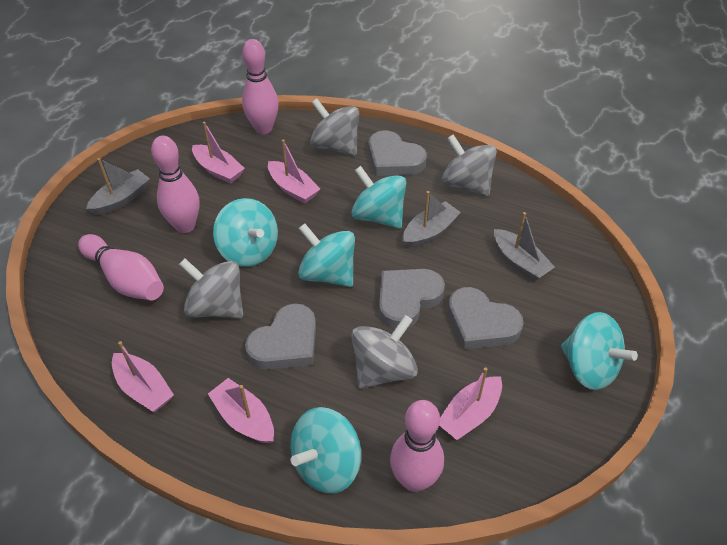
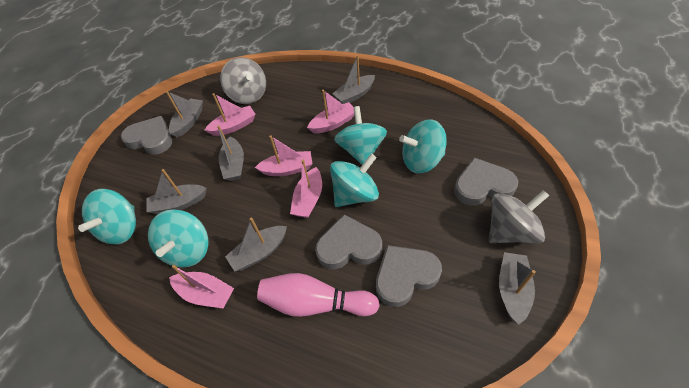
grey boat: [86,158,150,215] [403,191,461,248] [494,212,555,281] = 3 -> [146,169,207,214] [166,91,203,138] [217,125,244,181] [225,218,287,271] [332,55,375,104] [499,252,536,325] = 6
grey spinning top: [179,258,243,318] [310,99,359,156] [351,315,418,389] [442,134,497,196] = 4 -> [220,57,266,104] [489,190,549,243] = 2
pink bowling pin: [78,234,164,301] [151,136,200,233] [242,39,279,134] [390,400,444,492] = 4 -> [257,273,380,317] = 1

